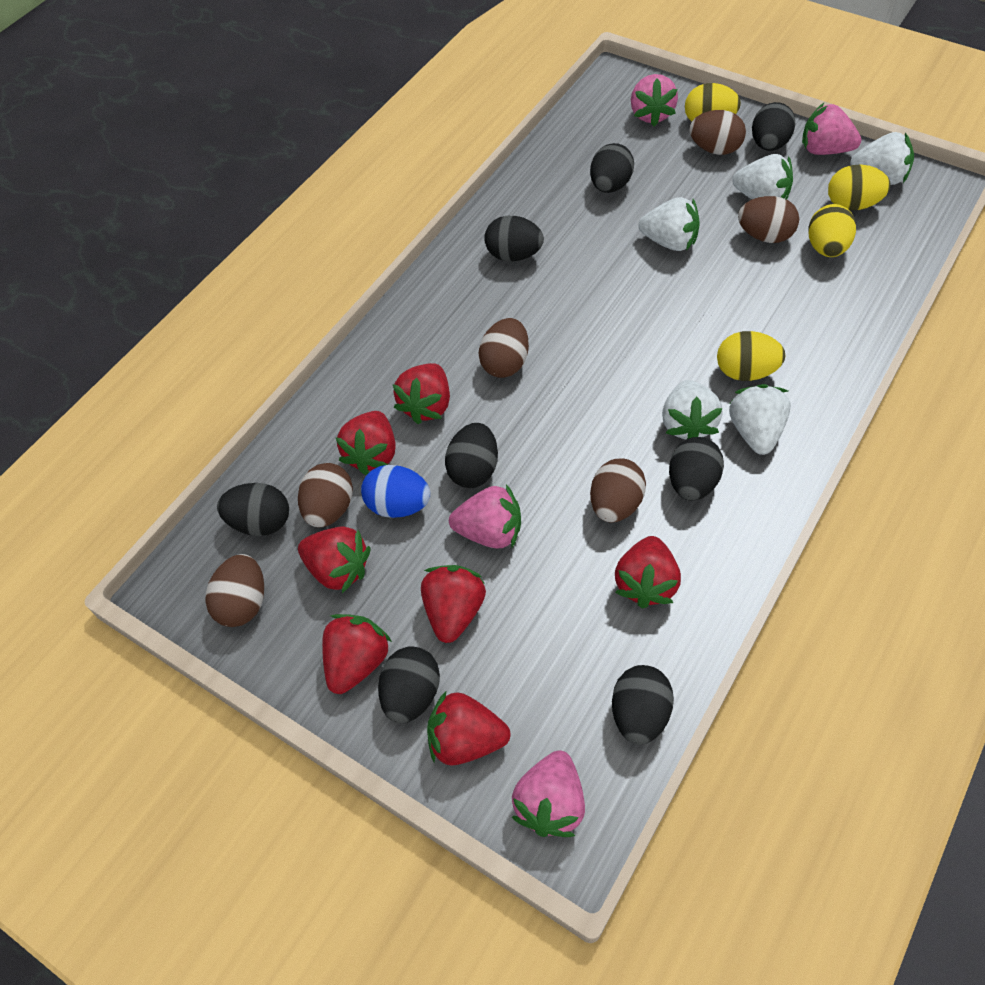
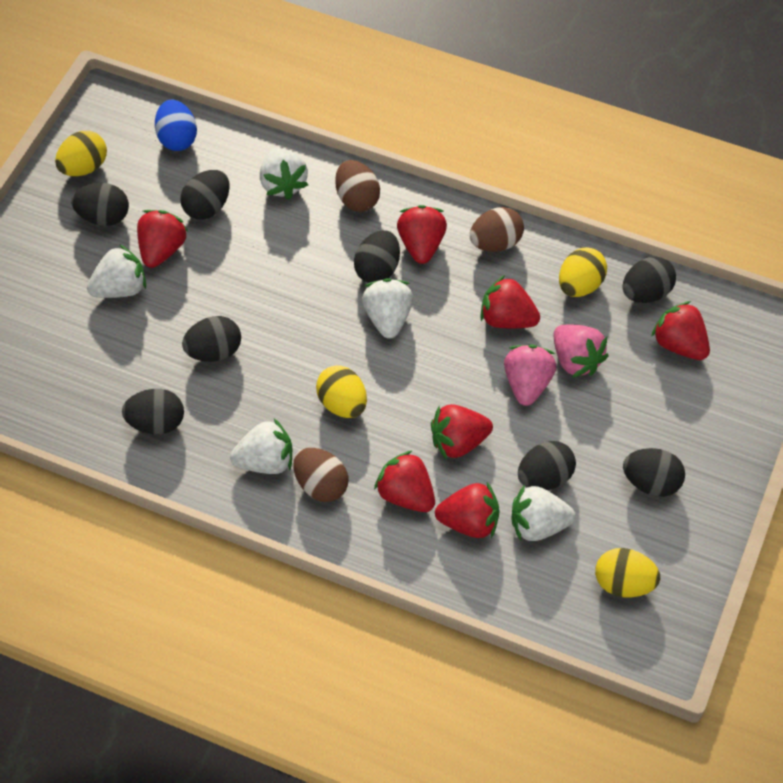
brown egg: [206,554,264,627] [298,463,353,528] [479,318,529,378] [590,459,646,523] [690,110,746,155] [738,196,799,243] = 6 -> [293,448,348,502] [335,160,380,212] [470,207,524,252] = 3
pink strawberry: [449,484,521,548] [512,750,585,837] [631,74,678,126] [802,103,861,155] = 4 -> [504,344,557,406] [554,324,609,378] = 2

